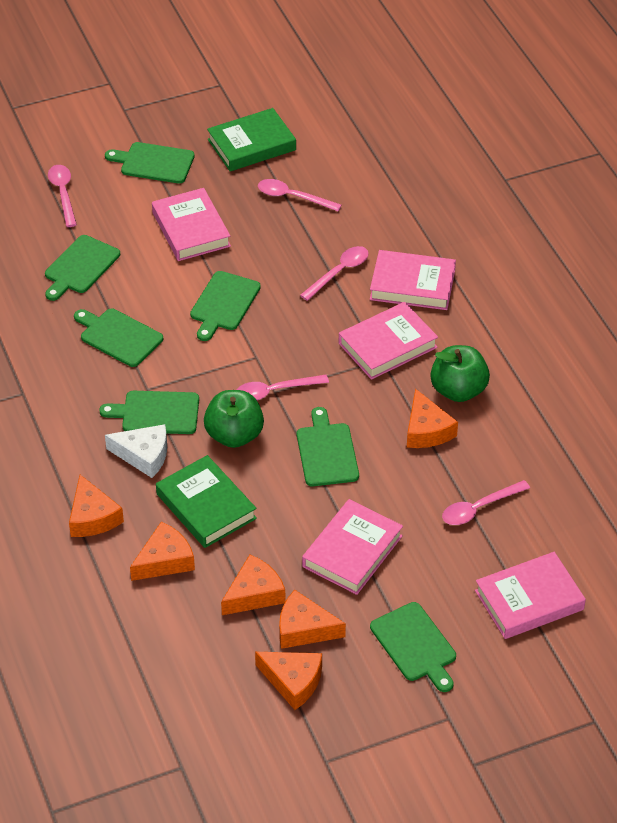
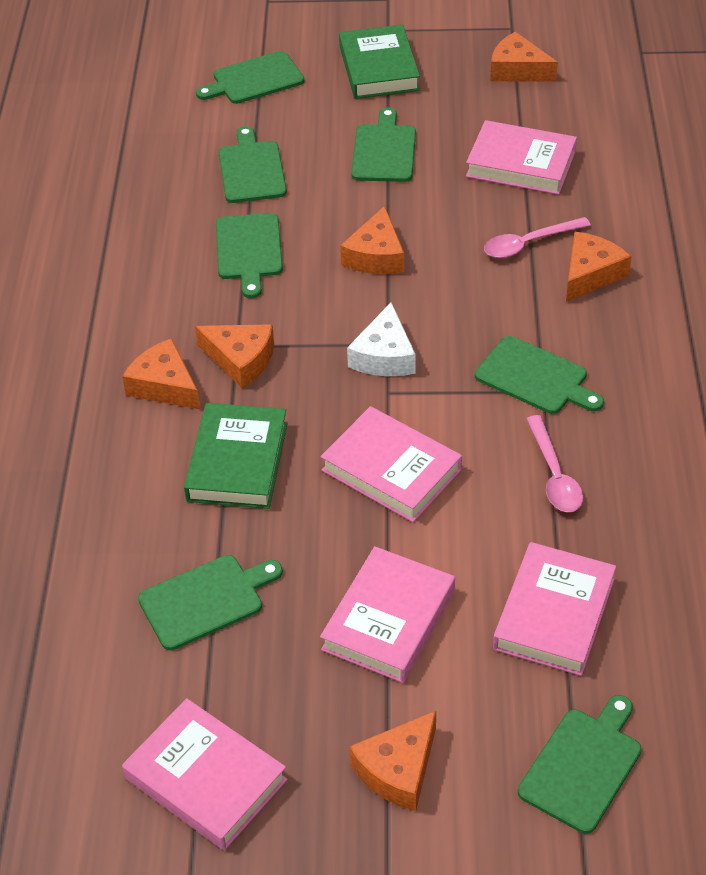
green apple: [204,390,264,448] [431,345,490,402] = 2 -> none = 0
pink spoon: [48,165,77,227] [237,375,329,400] [258,179,342,211] [300,246,369,301] [442,480,530,525] = 5 -> [484,217,591,258] [526,415,583,512] = 2

